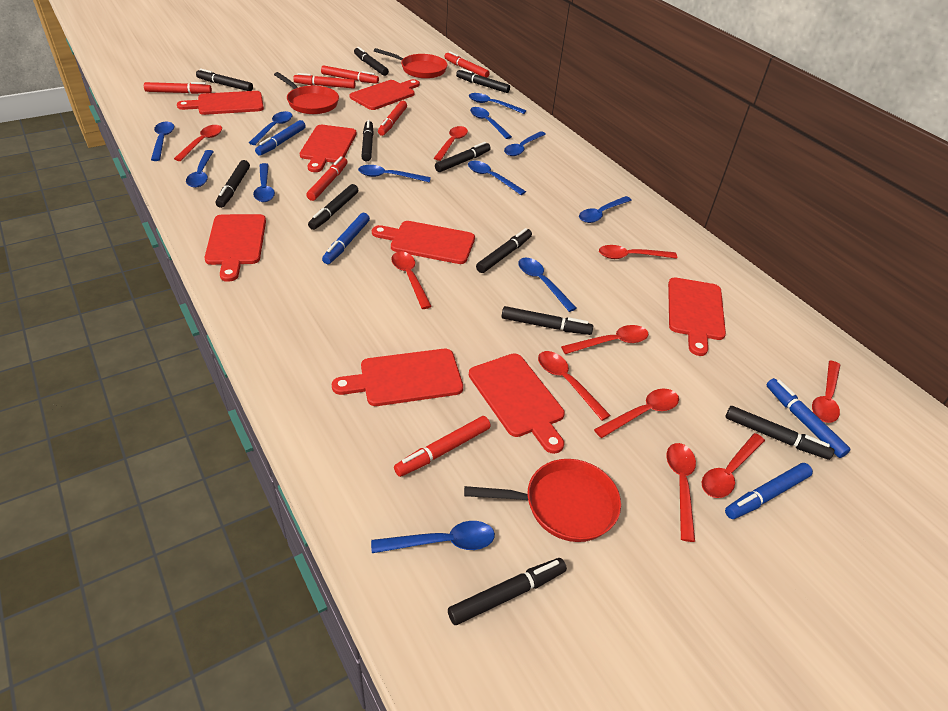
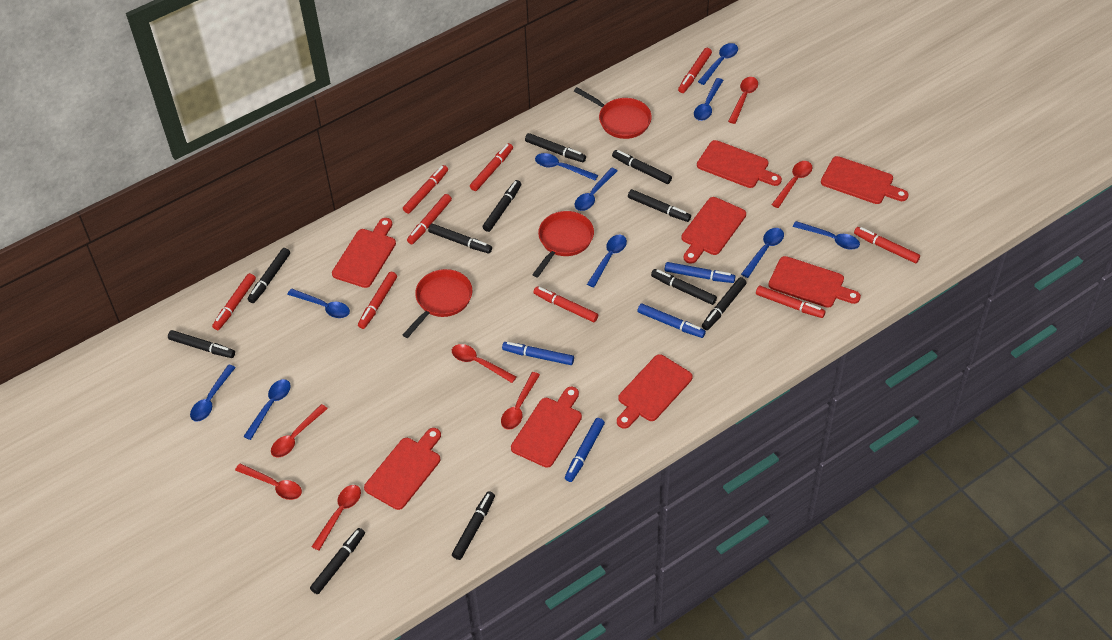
blue spoon: [151,121,174,161] [186,150,214,188] [249,111,293,145] [253,163,275,202] [358,165,431,183] [371,521,495,553] [468,161,526,195] [469,93,526,114] [470,107,512,139] [504,131,546,156] [518,258,577,312] [579,196,632,223] = 12 -> [190,365,236,422] [243,379,291,440] [287,289,350,318] [535,153,598,181] [575,168,617,211] [587,235,627,288] [694,78,723,121] [698,43,738,85] [741,228,784,278] [793,221,860,250] = 10
red marker: [144,82,212,94] [293,73,355,89] [306,156,347,201] [321,65,379,84] [378,101,407,136] [394,416,491,477] [444,51,490,78] = 7 -> [212,273,256,330] [358,272,397,329] [403,165,448,214] [407,194,452,244] [470,143,513,191] [533,286,598,322] [678,48,712,93] [756,286,825,318] [854,227,920,263] = 9
red spoon: [174,125,222,161] [391,251,432,309] [434,126,468,161] [538,351,611,421] [561,325,649,354] [594,388,679,438] [599,245,677,259] [666,443,696,542] [702,433,765,498] [812,361,840,423] = 10 -> [235,463,302,500] [271,404,328,457] [312,485,361,551] [452,344,516,383] [501,372,540,430] [728,77,758,124] [771,161,812,208] = 7

